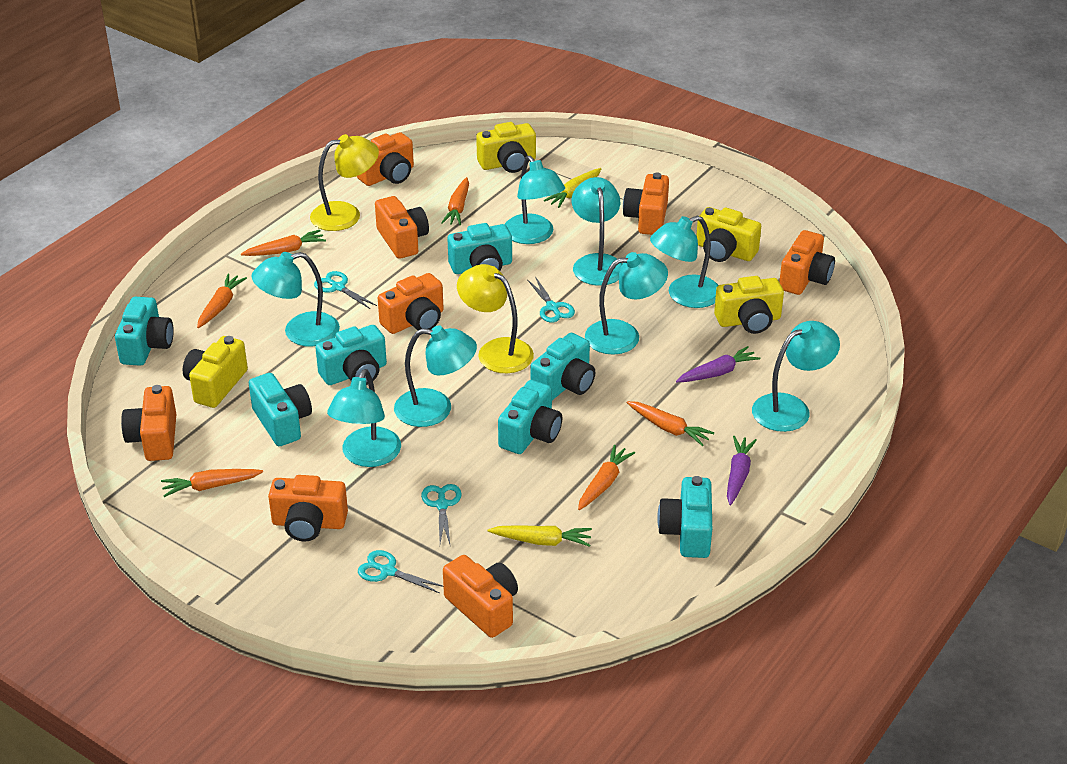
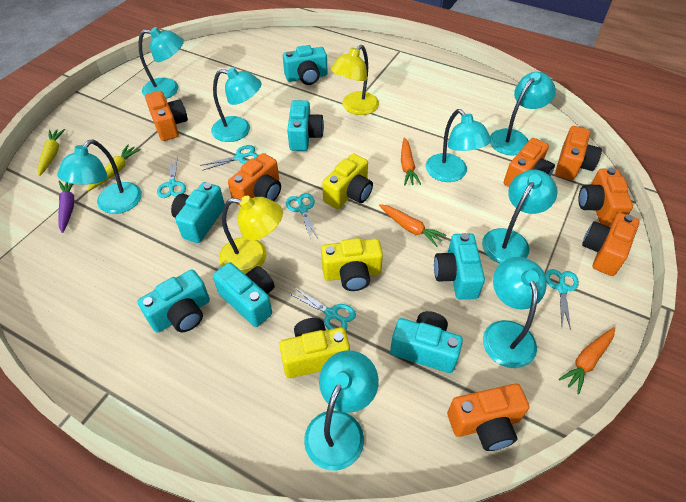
orange camera: [121,385,176,461] [268,475,348,541] [357,132,414,186] [375,196,429,259] [378,273,444,334] [443,555,518,638] [623,173,669,235] [779,230,835,295] = 8 -> [145,91,188,141] [228,153,281,206] [447,383,529,451] [504,138,555,187] [555,126,602,180] [578,168,633,227] [582,213,639,276] = 7
orange carrot: [161,469,263,497] [197,274,247,328] [241,230,326,256] [441,177,469,225] [578,445,635,510] [627,401,714,446] = 6 -> [379,204,447,247] [401,137,421,186] [558,327,615,394] = 3
purple carrot: [676,346,760,382] [727,436,757,505] = 2 -> [58,180,74,233] = 1
turquoise scissors: [314,271,377,309] [358,550,443,593] [421,484,462,544] [527,276,575,323] = 4 -> [157,155,186,198] [200,145,258,171] [286,193,318,240] [290,287,356,331] [545,269,579,330] = 5
yellow camera: [183,336,248,408] [476,122,536,173] [696,207,761,262] [714,276,784,334] = 4 -> [279,318,350,378] [321,238,383,291] [322,153,373,209] = 3

